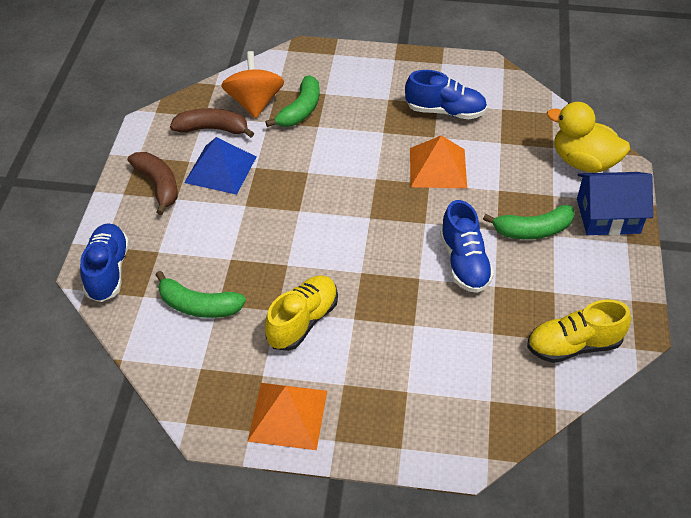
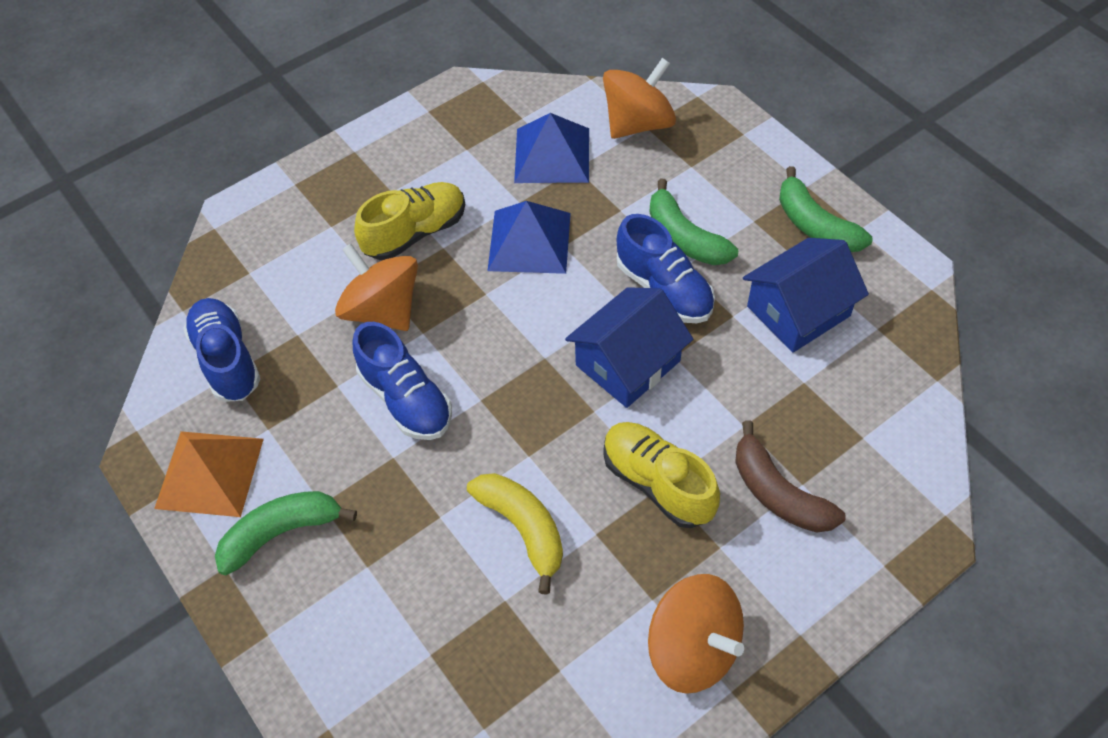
blue house: [577,172,653,235] = 1 -> [565,287,693,408] [743,238,869,353] = 2
blue pyramid: [184,137,256,195] = 1 -> [488,201,571,274] [514,113,589,183] = 2
brown banana: [128,152,178,215] [170,108,254,138] = 2 -> [735,420,846,532] = 1
orange pyramid: [247,383,327,450] [410,135,467,189] = 2 -> [154,431,264,517] = 1
orange spinning top: [221,51,284,118] = 1 -> [335,244,418,331] [603,58,676,139] [648,574,744,694] = 3
yellow banana: none = 0 -> [467,473,563,595] = 1
yellow duck: [547,102,630,173] = 1 -> none = 0

